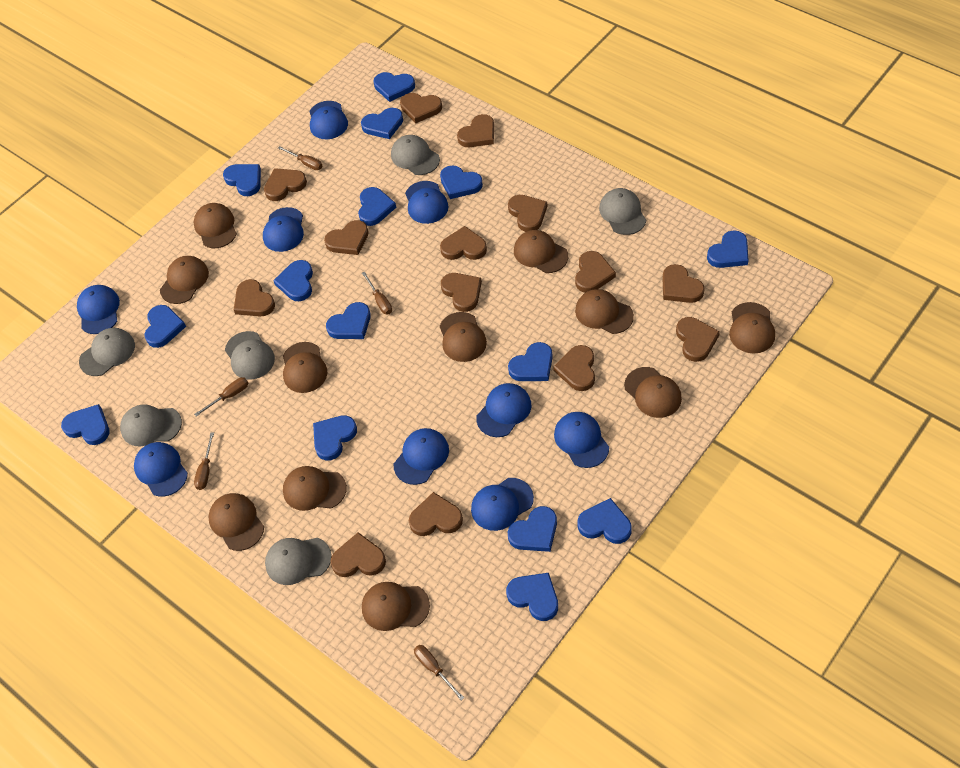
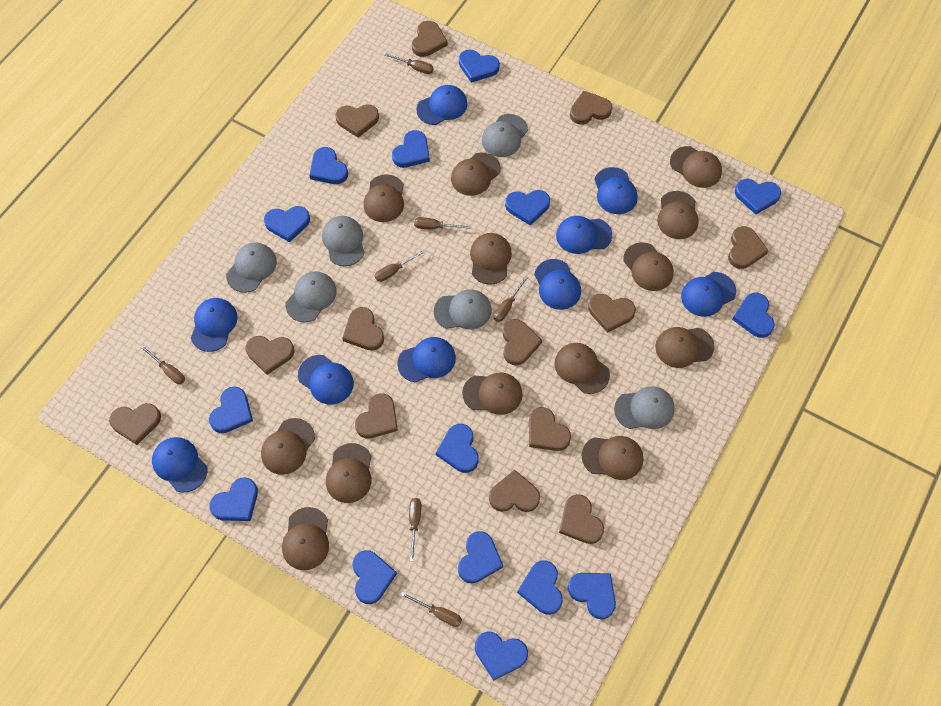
brown cap: [160,256,209,304] [194,203,237,248] [208,493,264,551] [283,342,327,393] [283,466,347,511] [362,582,430,631] [440,312,487,362] [514,230,568,273] [575,289,634,334] [624,367,682,418] [729,302,775,354] = 11 -> [261,418,315,475] [282,507,329,570] [326,443,371,503] [364,175,404,222] [451,153,501,196] [462,372,523,415] [470,233,512,285] [554,343,610,394] [582,436,643,480] [623,242,674,291] [655,327,715,368] [657,191,699,239] [670,146,722,188] = 13
brown heart: [234,279,275,317] [264,168,307,201] [324,220,369,255] [330,532,386,577] [400,93,442,123] [409,492,463,536] [440,226,487,260] [441,273,482,312] [457,114,494,147] [508,195,547,232] [553,345,595,391] [575,251,616,293] [662,264,705,303] [676,317,720,362] = 14 -> [109,403,161,445] [245,336,294,375] [335,104,379,138] [342,307,384,351] [355,393,398,439] [412,21,448,57] [489,470,540,512] [503,319,542,365] [529,407,571,451] [559,494,604,544] [570,90,612,125] [588,294,636,333] [728,226,769,269] = 13
brown screwdriver: [194,377,248,417] [194,432,214,490] [278,146,322,170] [362,272,392,315] [414,645,464,700] = 5 -> [140,345,185,384] [375,250,425,282] [385,53,433,74] [401,592,462,627] [409,498,421,562] [414,217,471,229] [494,276,528,322] = 7

